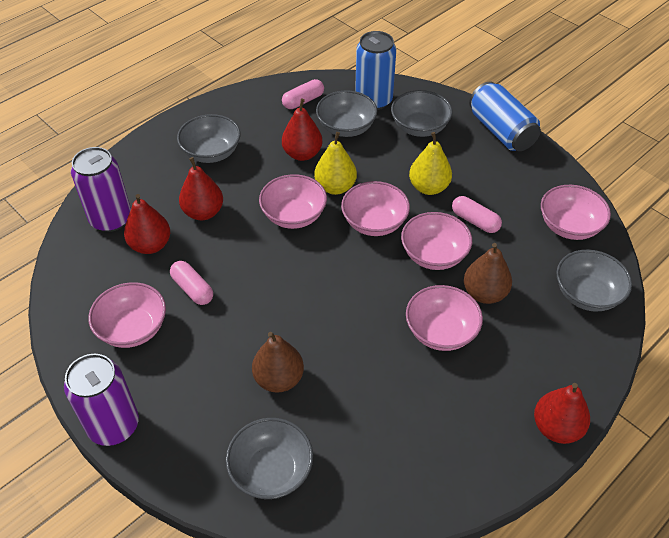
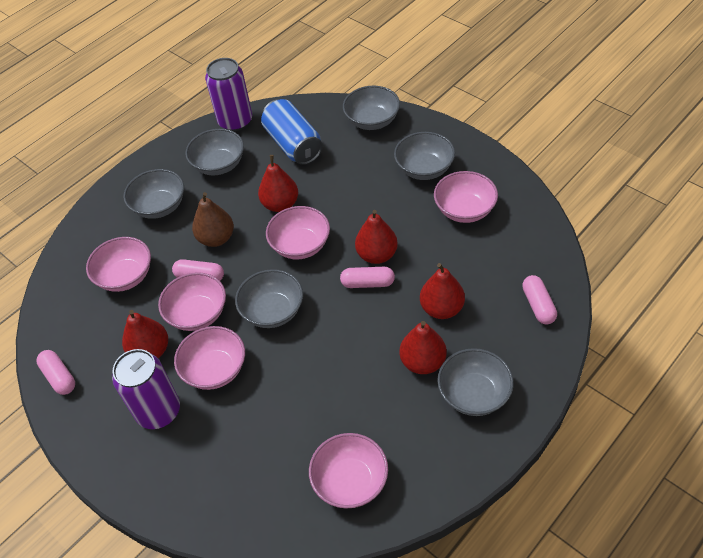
blue can: [355,31,396,110] [469,81,541,151] = 2 -> [261,99,323,165] = 1
brown pear: [252,332,304,393] [464,243,512,304] = 2 -> [192,192,234,247] = 1
grey bowl: [177,114,241,163] [226,418,313,499] [316,90,377,137] [391,90,453,137] [556,249,632,312] = 5 -> [123,169,184,219] [185,129,244,175] [235,269,303,328] [343,86,400,130] [394,132,455,180] [437,348,514,416] = 6
pink capsule: [170,261,213,305] [282,79,324,109] [452,196,502,233] = 3 -> [36,350,75,395] [172,259,224,281] [340,267,395,288] [522,275,557,325] = 4
red pear: [124,194,170,254] [179,157,223,220] [282,99,322,161] [534,383,590,444] = 4 -> [122,310,168,358] [258,155,298,212] [355,210,398,264] [399,321,447,374] [420,263,465,319] = 5
yellow pear: [314,132,357,195] [409,132,452,195] = 2 -> none = 0

